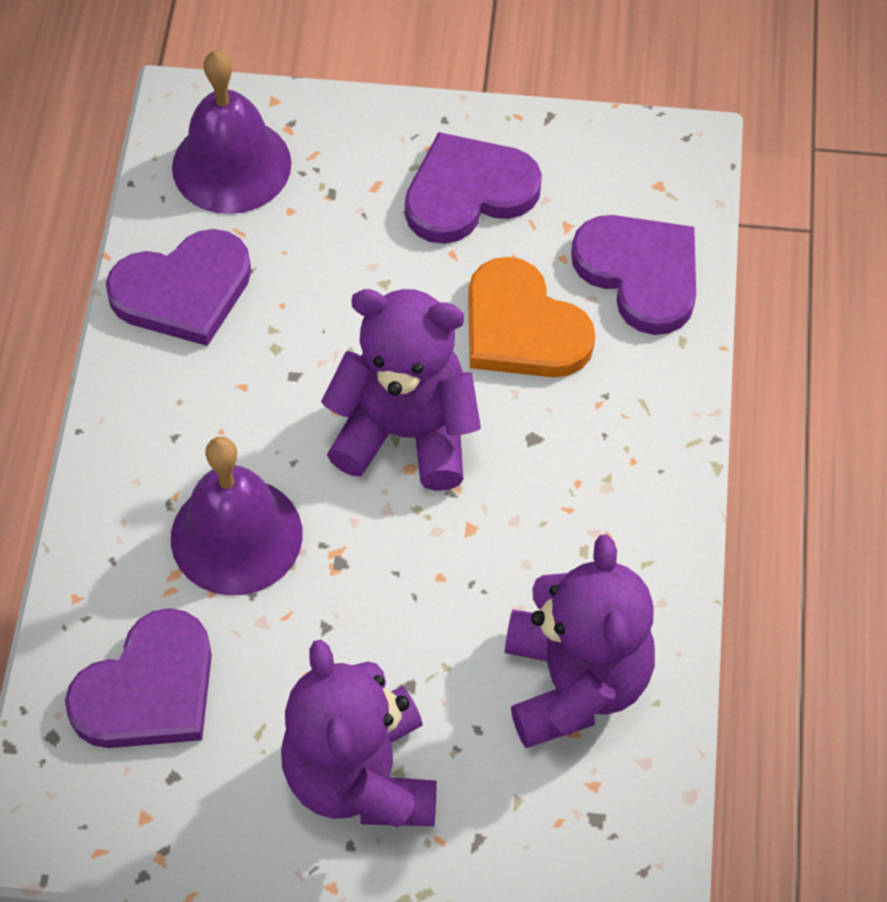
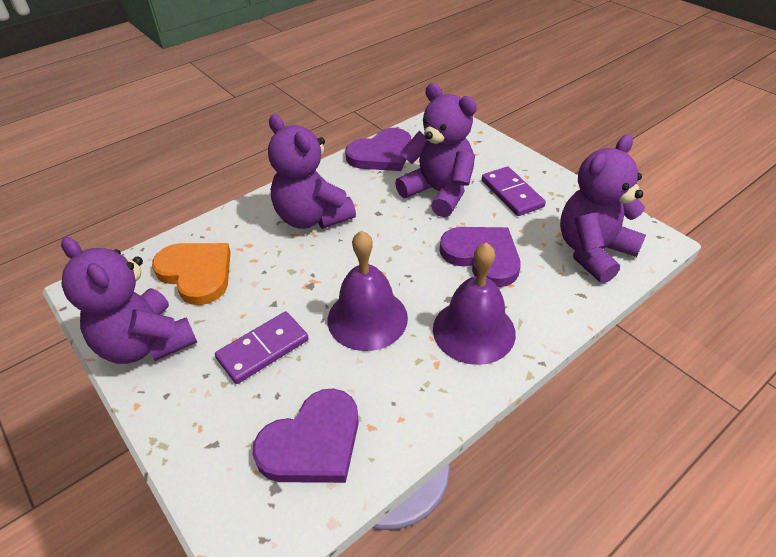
purple domino: none = 0 -> [215,312,309,384] [482,166,546,216] = 2
purple heart: [65,608,212,748] [106,229,251,346] [405,132,542,244] [571,215,696,335] = 4 -> [253,388,359,483] [345,128,411,171] [440,227,521,287] = 3
purple teddy bear: [281,640,437,827] [321,289,481,491] [505,534,655,748] = 3 -> [61,237,197,364] [268,114,356,229] [395,83,477,217] [560,135,646,283] = 4

